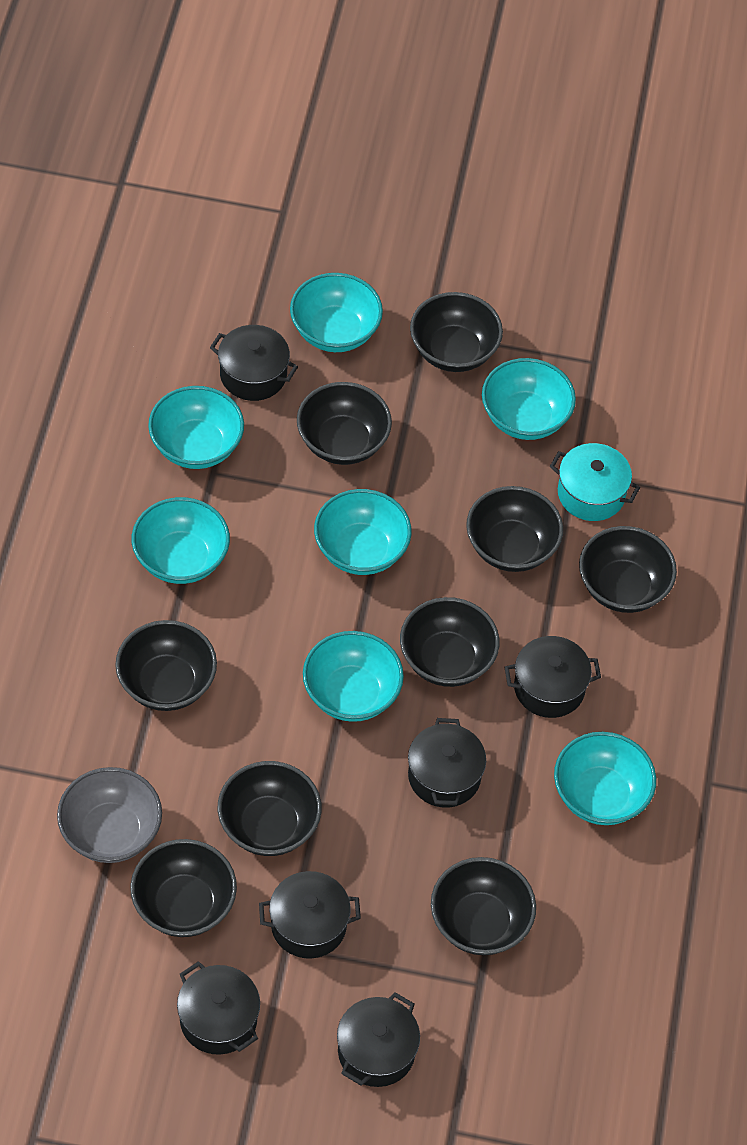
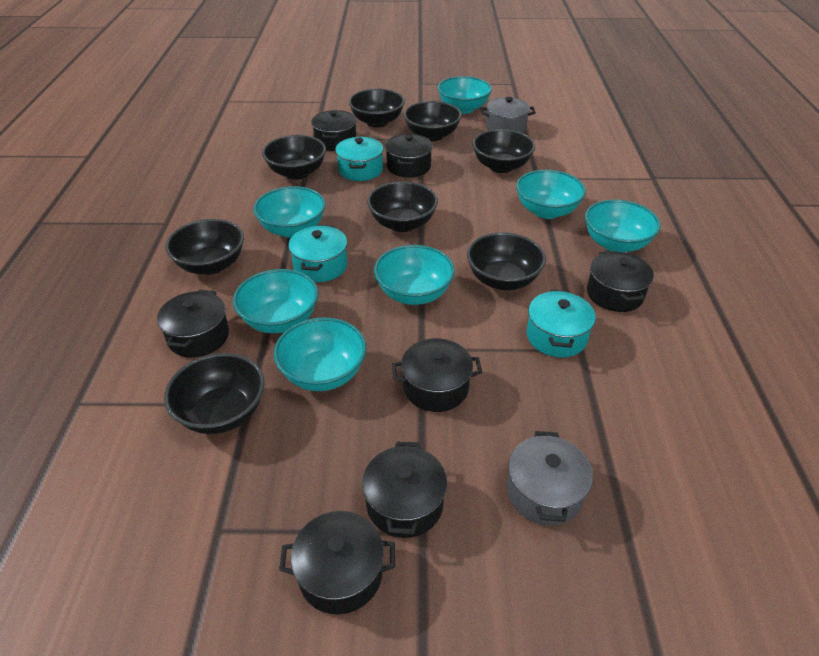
black bowl: [115,620,217,711] [130,839,237,937] [218,761,322,856] [297,382,392,465] [400,597,500,687] [410,292,503,372] [431,857,536,955] [466,486,563,572] [579,526,677,613] = 9 -> [164,353,265,434] [165,219,244,275] [262,135,326,180] [349,89,405,127] [367,181,438,232] [404,101,462,141] [467,232,546,290] [472,129,535,173] = 8
black pot: [177,961,260,1055] [210,325,298,401] [259,871,361,959] [337,992,420,1087] [408,718,486,808] [504,636,601,718] = 6 -> [157,290,229,358] [279,511,395,615] [311,110,357,151] [362,442,447,538] [385,134,433,178] [392,338,482,412] [587,251,654,312] = 7
grey bowl: [57,767,162,863] = 1 -> none = 0
grey pot: none = 0 -> [480,97,536,133] [507,431,593,525] = 2
turquoise pot: [550,443,640,521] = 1 -> [288,225,348,282] [335,137,384,181] [526,290,596,358] = 3

